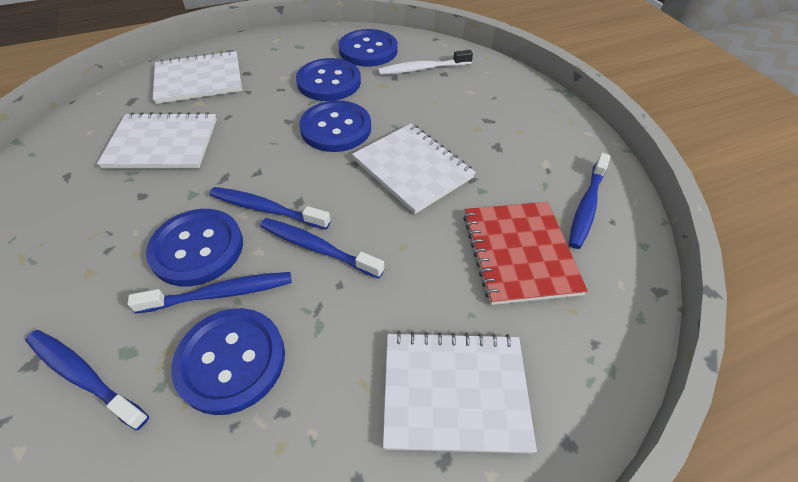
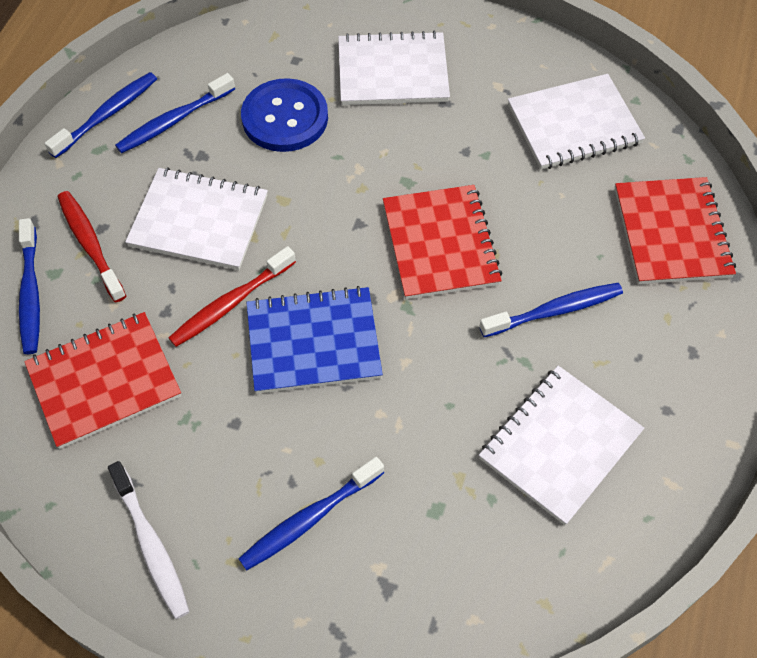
blue button: [146,209,243,286] [171,308,285,415] [296,58,361,101] [299,100,371,152] [339,29,398,67] = 5 -> [241,78,328,152] = 1
blue notebook: none = 0 -> [246,286,383,394] = 1
red notebook: [463,202,588,305] = 1 -> [24,312,181,449] [383,185,503,299] [615,177,736,284] = 3
red toothbrush: none = 0 -> [58,191,126,302] [169,246,296,347] = 2

